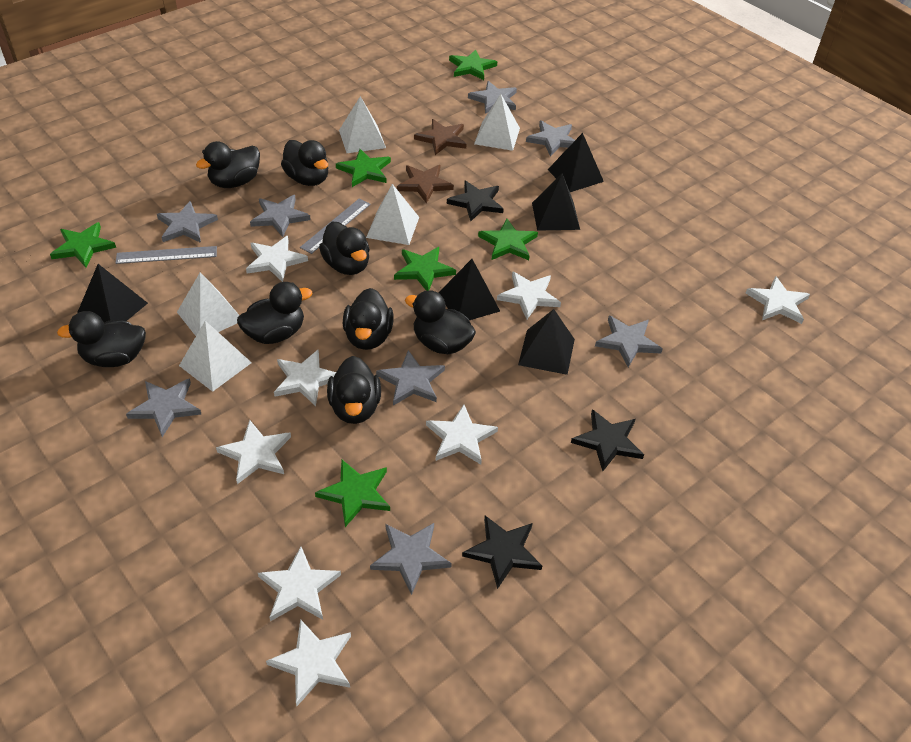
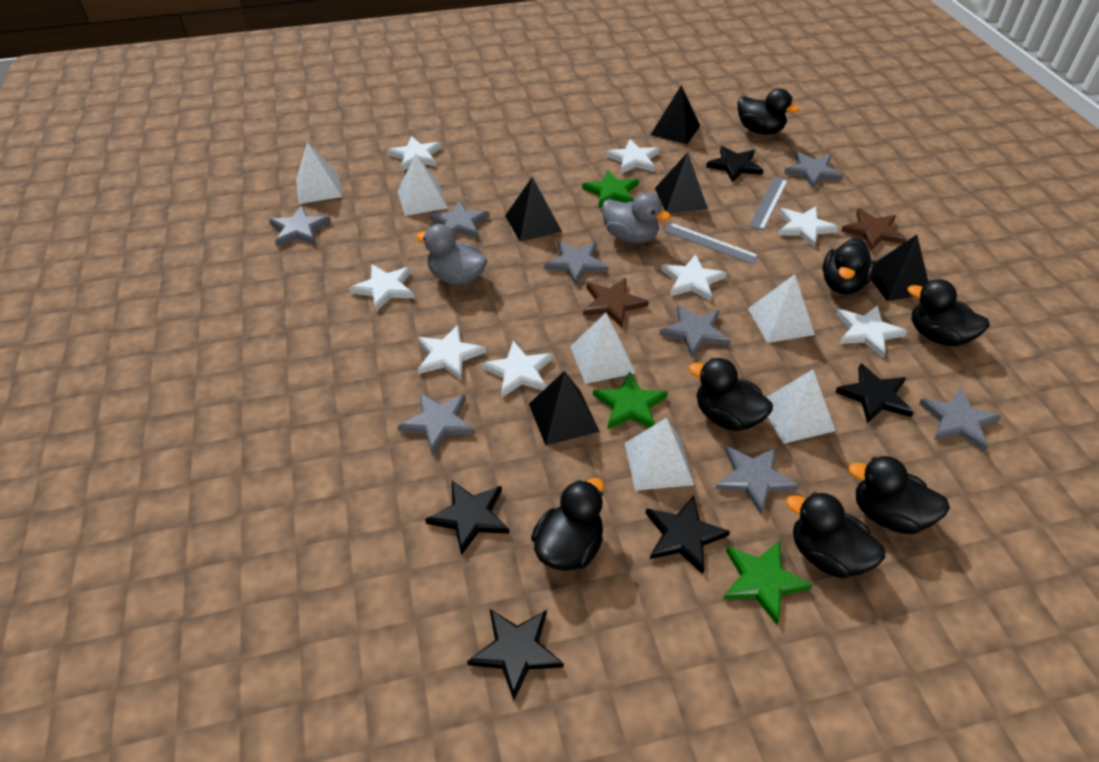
black duck: [57,311,146,367] [196,141,260,188] [237,282,312,344] [281,140,328,186] [319,222,370,275] [327,356,381,424] [343,288,394,350] [405,290,476,354] = 8 -> [531,478,604,571] [689,358,773,431] [737,88,799,134] [786,492,885,579] [823,238,876,294] [848,456,950,534] [907,279,990,346] = 7
black star: [447,180,504,222] [462,516,542,589] [571,409,644,471] = 3 -> [425,481,509,556] [467,609,564,701] [646,496,730,574] [706,146,763,182] [835,363,914,423] = 5
green star: [50,222,116,267] [315,460,390,527] [336,149,391,187] [394,247,456,291] [449,49,497,80] [478,219,538,260] = 6 -> [582,170,639,208] [593,371,668,429] [723,541,813,625] = 3
grey duck: none = 0 -> [416,224,487,286] [602,193,671,243] = 2
white pyramid: [177,272,239,336] [179,321,252,392] [339,96,386,153] [366,184,419,245] [474,94,520,151] = 5 -> [296,142,342,204] [397,154,448,216] [570,313,636,384] [625,418,694,491] [748,274,815,343] [766,370,835,443] = 6

